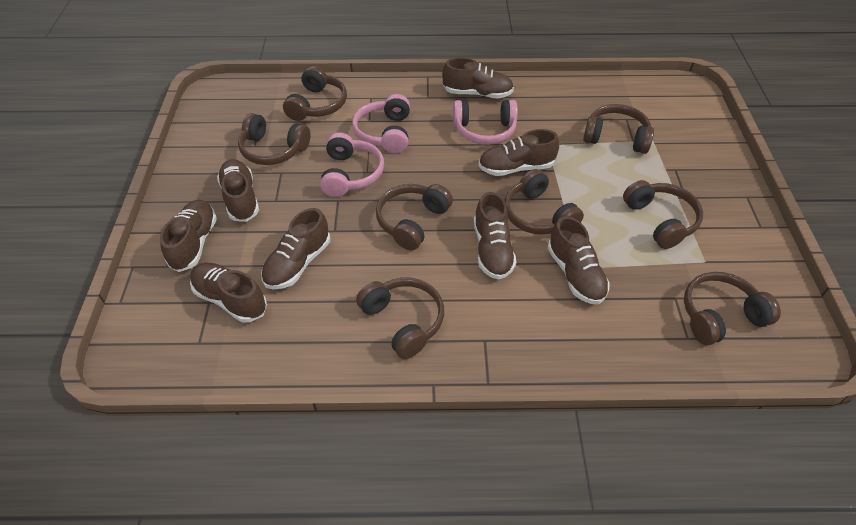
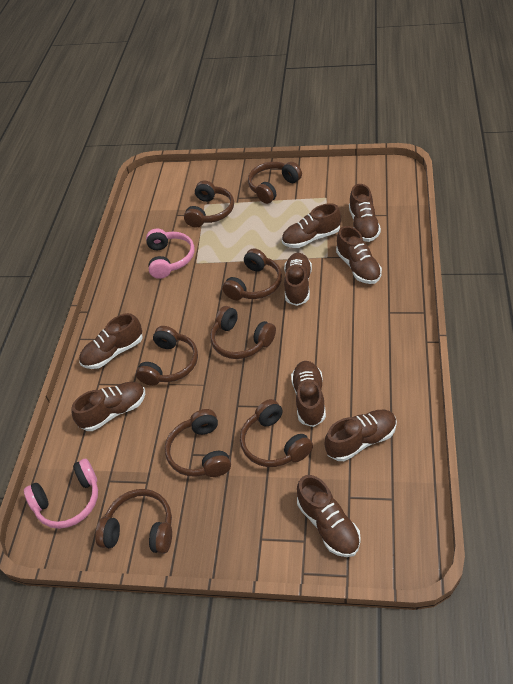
brown shoe: [160,200,217,272] [190,263,267,323] [217,159,259,222] [261,208,330,289] [442,58,514,99] [474,192,516,280] [478,129,559,176] [547,216,610,304] = 8 -> [71,382,145,431] [79,313,143,369] [282,203,341,248] [284,253,312,306] [291,361,326,427] [297,475,361,557] [325,410,397,461] [336,226,382,284] [349,184,381,242] = 9
pink headphones: [320,132,384,197] [352,94,410,153] [453,100,518,145] = 3 -> [24,459,98,529] [146,229,195,279] = 2

